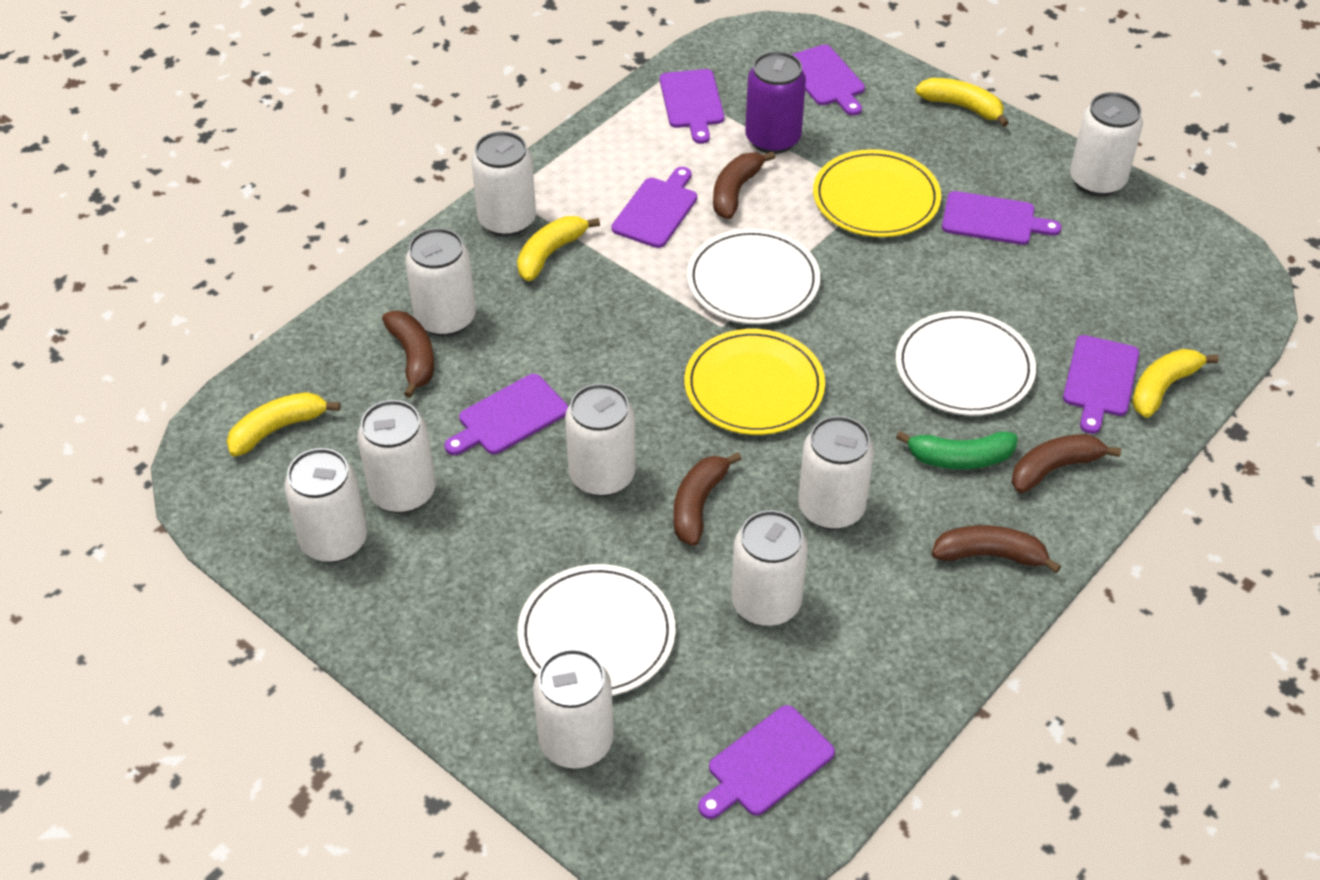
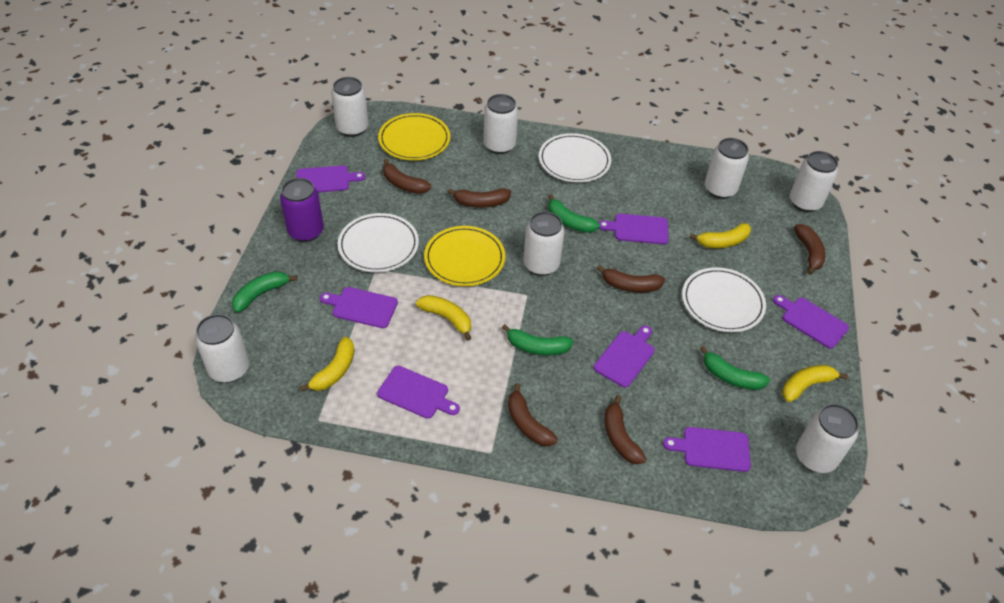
brown banana: [382,311,434,398] [674,452,741,546] [713,151,775,219] [932,525,1061,573] [1012,434,1121,493] = 5 -> [383,159,432,194] [448,188,511,208] [508,383,558,446] [597,265,665,292] [605,395,646,464] [794,224,825,275] = 6
green banana: [896,431,1018,469] = 1 -> [232,271,297,312] [502,324,574,355] [548,194,600,233] [700,346,770,390] = 4
white can: [284,448,367,563] [357,400,436,513] [405,228,476,336] [471,131,536,237] [533,649,614,768] [565,384,636,497] [731,510,808,626] [798,416,874,530] [1070,92,1143,196] = 9 -> [195,314,249,383] [331,77,368,137] [484,94,518,154] [523,211,565,276] [705,138,749,199] [790,151,838,212] [796,404,859,473] = 7

